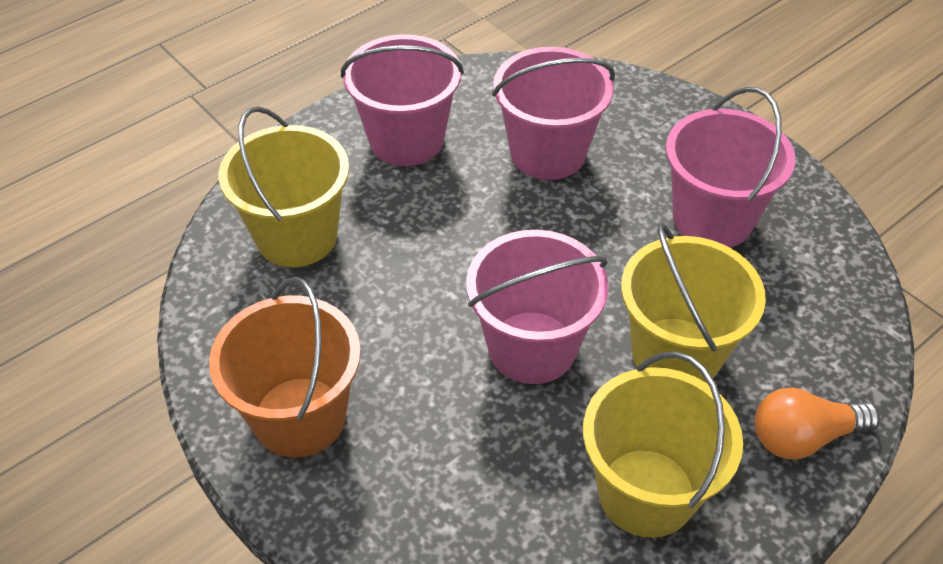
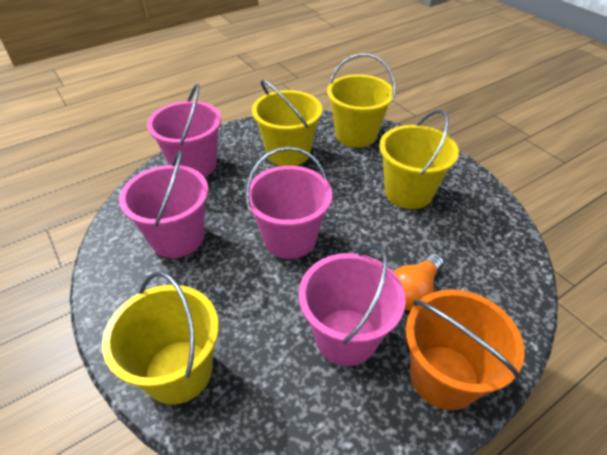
yellow bucket: [219,106,349,267] [583,352,743,538] [621,223,766,384] = 3 -> [102,272,219,405] [252,79,322,166] [327,53,395,148] [379,110,459,209] = 4

